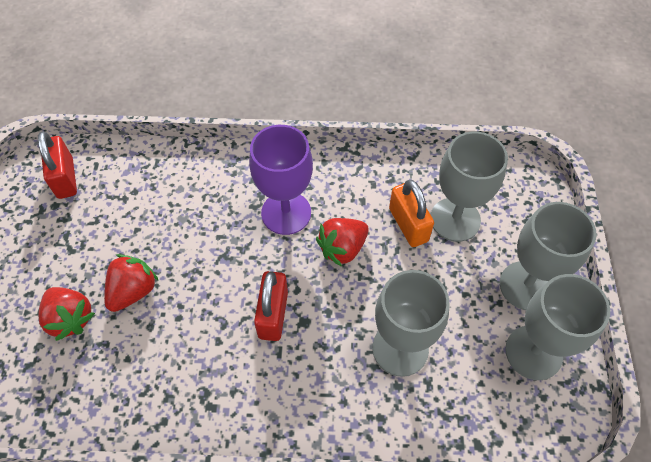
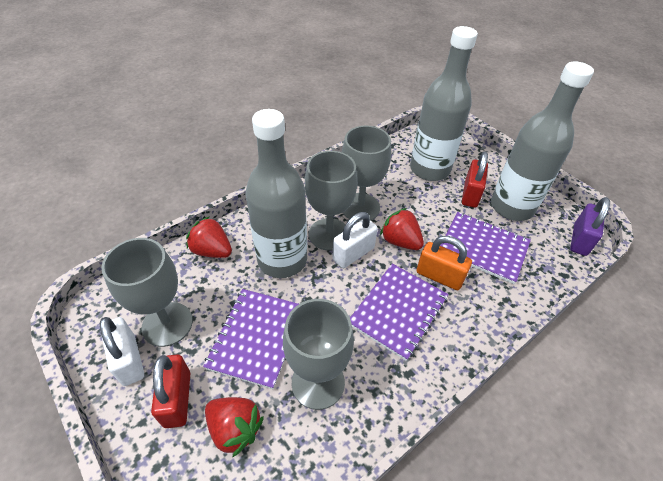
grey bottle: none = 0 -> [246,109,307,278] [410,26,478,181] [491,61,594,221] = 3
purple goblet: [249,125,313,235] = 1 -> none = 0
purple notebook: none = 0 -> [203,289,299,389] [350,264,448,361] [440,212,531,284] = 3
purple padlock: none = 0 -> [570,197,610,256] = 1
white padlock: none = 0 -> [100,317,144,386] [332,212,378,268] = 2

